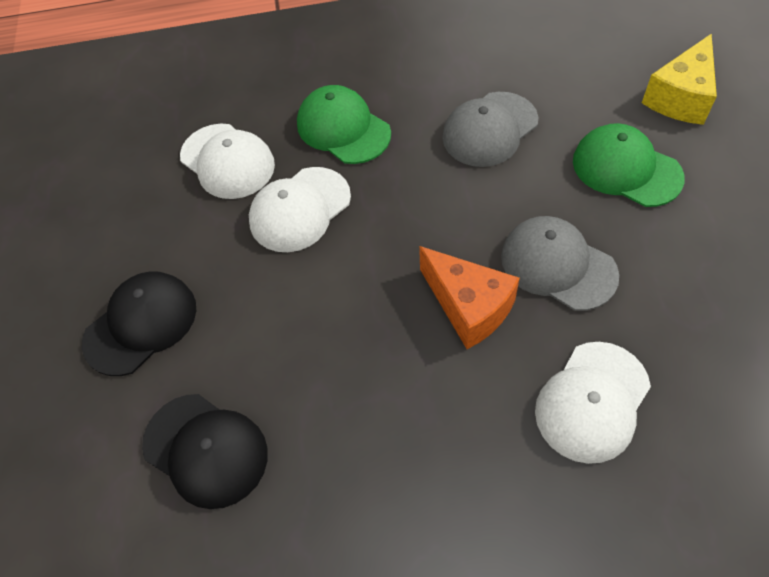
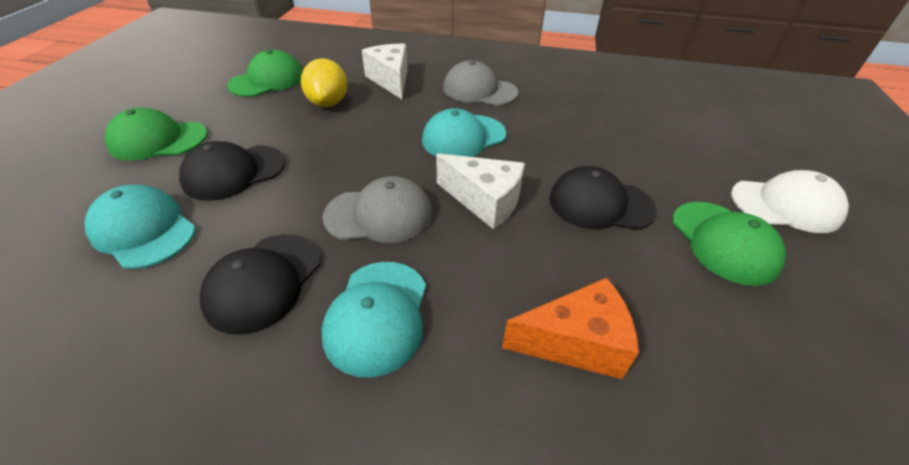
black cap: [82,271,196,376] [142,394,268,509] = 2 -> [179,141,285,201] [199,234,321,335] [549,166,657,230] = 3
green cap: [297,85,391,164] [573,123,685,207] = 2 -> [105,108,207,161] [227,50,303,97] [672,202,786,286] = 3
turquoise cap: none = 0 -> [85,184,196,269] [321,262,426,378] [422,108,506,157] = 3
white cap: [180,124,275,199] [249,167,351,252] [535,342,651,464] = 3 -> [731,170,849,233] = 1
white cheese: none = 0 -> [362,44,407,99] [436,153,525,229] = 2
yellow cheese: [642,34,717,125] = 1 -> none = 0
yellow lemon: none = 0 -> [301,58,347,107] = 1

